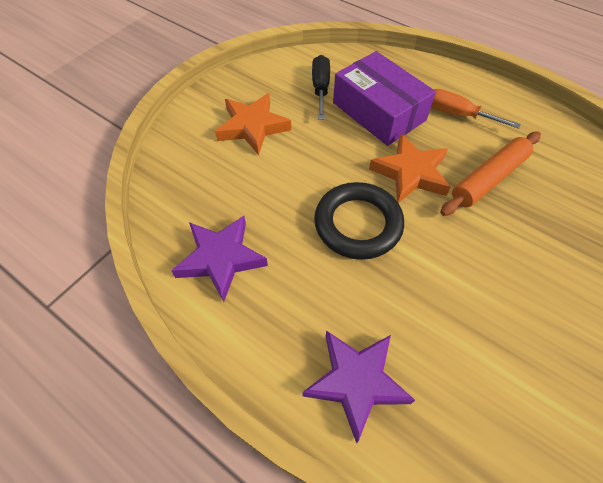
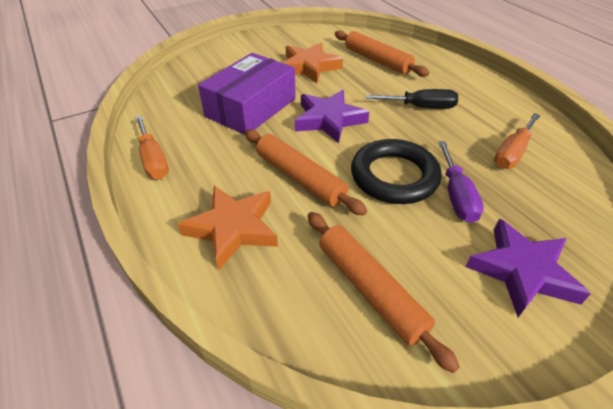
orange rolling pin: [440,132,541,216] = 1 -> [245,129,367,216] [307,212,460,373] [335,30,429,77] = 3
orange screwdriver: [431,89,521,129] = 1 -> [135,116,169,180] [494,113,541,169] = 2
purple screwdriver: none = 0 -> [438,141,484,223] = 1

